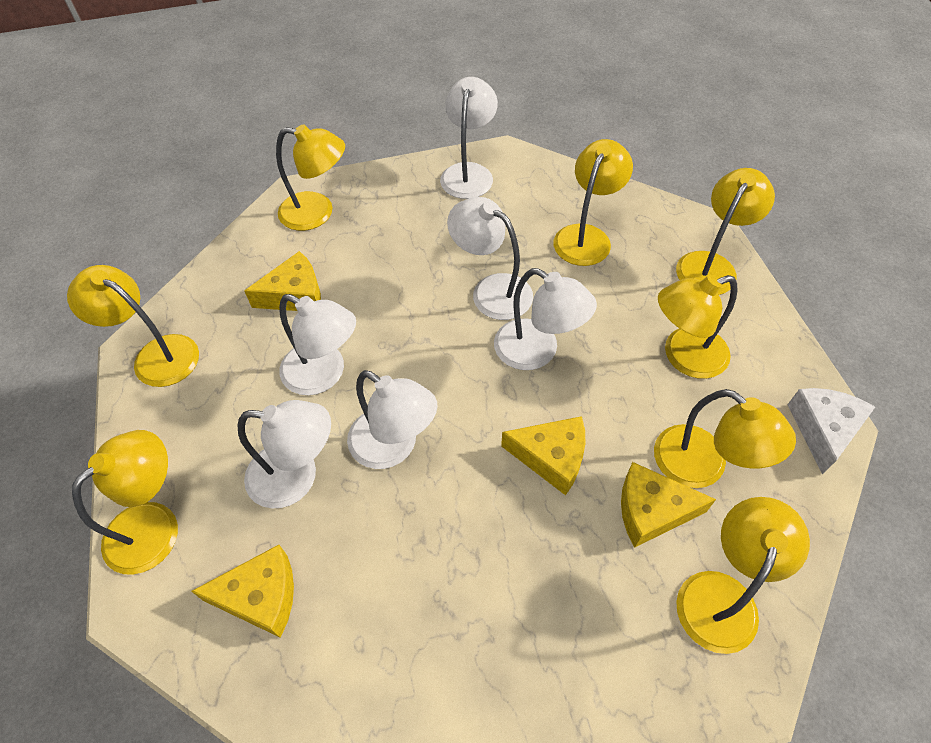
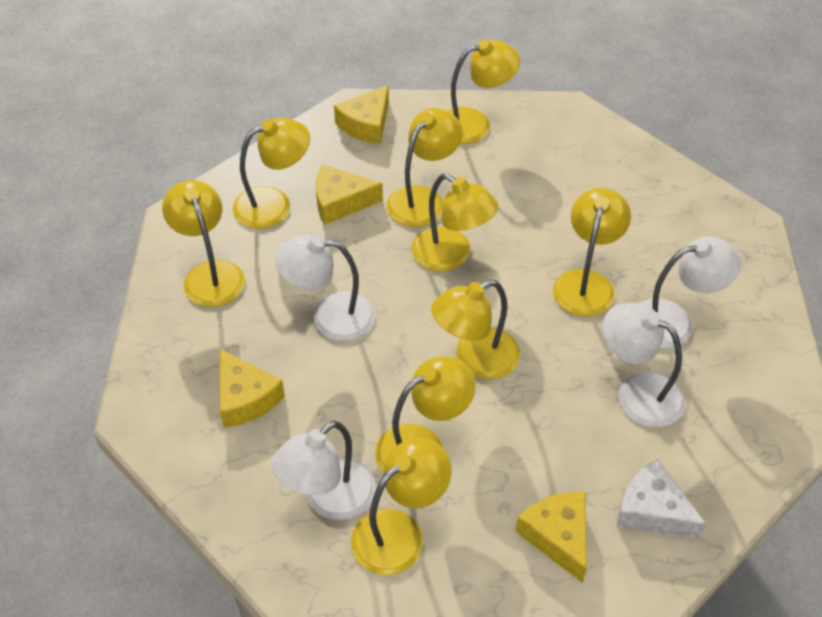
white lamp: [238,400,331,508] [279,294,356,395] [347,370,438,469] [440,77,498,199] [447,197,533,320] [494,268,597,370] = 6 -> [271,421,376,520] [274,235,375,341] [603,303,685,428] [639,236,741,349] = 4
yellow lamp: [67,265,199,387] [72,430,178,575] [276,124,345,231] [553,139,633,266] [654,389,796,488] [658,275,738,379] [676,168,775,295] [676,497,810,654] = 8 -> [162,180,245,307] [233,118,310,229] [351,438,451,575] [375,357,476,473] [387,108,463,227] [412,173,499,271] [431,280,520,379] [447,39,520,144] [553,188,631,317] = 9

